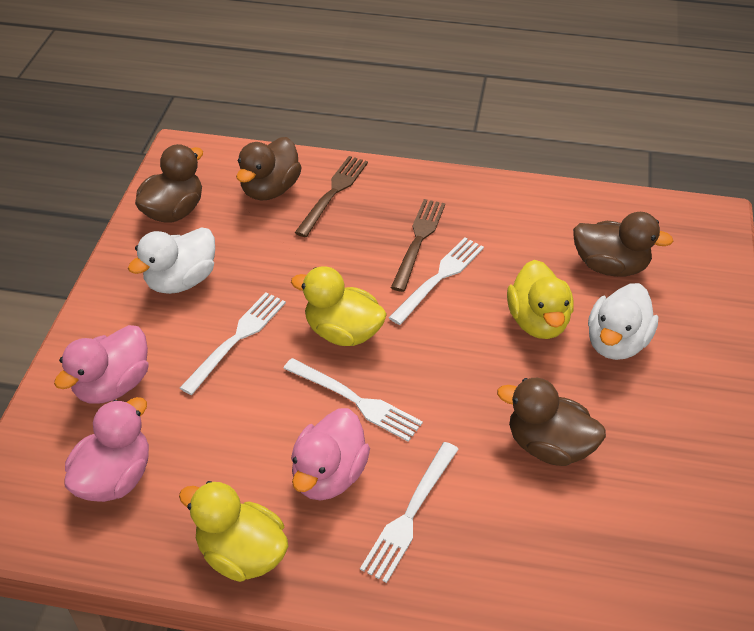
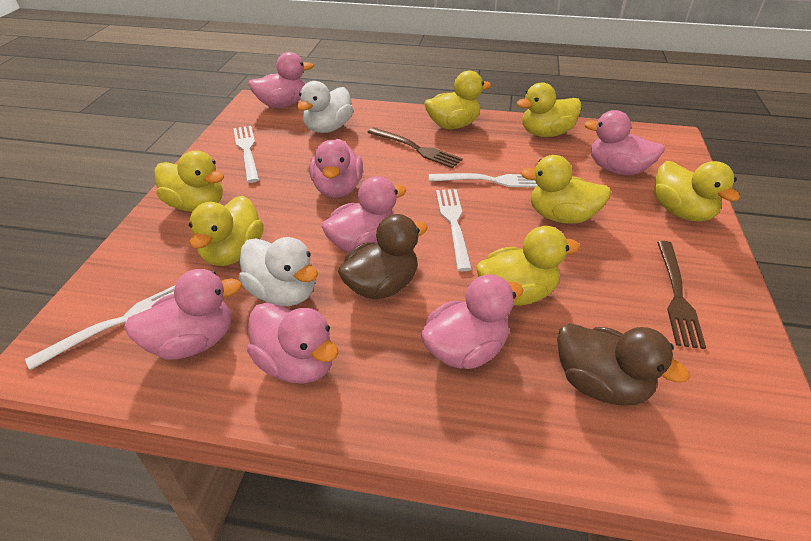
brown duck: [135,144,203,223] [236,137,302,201] [497,378,606,466] [573,212,674,277] = 4 -> [338,214,428,299] [557,323,690,405] = 2
pink duck: [54,325,148,403] [65,397,149,502] [291,408,370,500] = 3 -> [124,269,242,359] [247,303,339,384] [248,52,313,108] [310,139,363,198] [322,176,407,252] [421,274,524,369] [584,110,665,175] = 7
yellow duck: [179,481,288,582] [291,266,387,346] [507,260,574,339] = 3 -> [154,150,224,212] [189,196,264,266] [424,71,491,129] [476,226,580,305] [517,82,582,137] [520,155,611,224] [654,161,740,222] = 7

